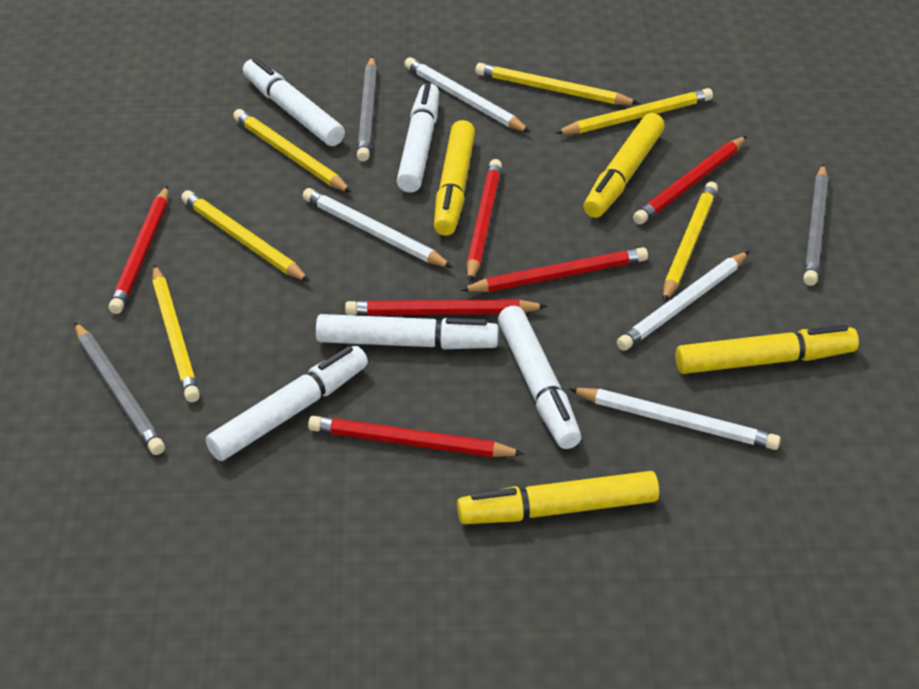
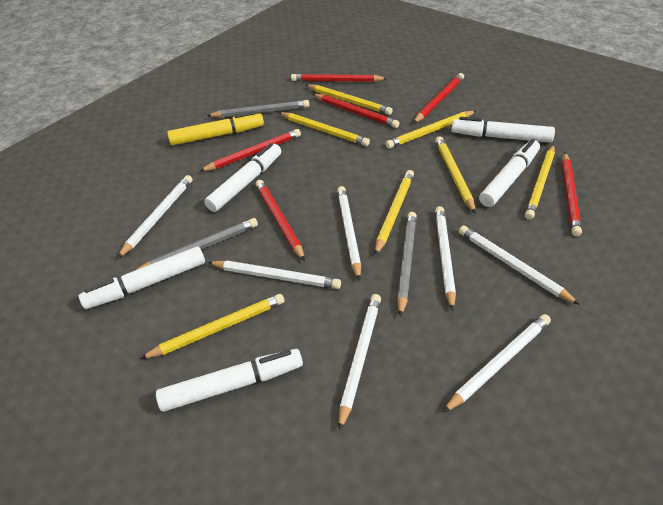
white pencil: [303,188,453,268] [404,57,531,133] [569,388,781,450] [617,251,750,351] = 4 -> [117,175,192,259] [208,260,341,289] [337,186,361,280] [339,294,381,431] [435,206,456,311] [443,314,551,413] [459,225,580,305] = 7
yellow marker: [434,120,475,236] [457,471,659,524] [584,113,665,218] [675,325,859,374] = 4 -> [167,111,264,145] = 1
yellow pencil: [152,265,200,402] [181,190,310,282] [233,109,352,193] [475,63,640,105] [555,88,713,134] [663,182,718,302] = 6 -> [140,294,284,359] [279,112,370,146] [306,84,392,115] [375,170,414,255] [386,111,476,149] [435,136,475,213] [525,144,555,220] = 7

